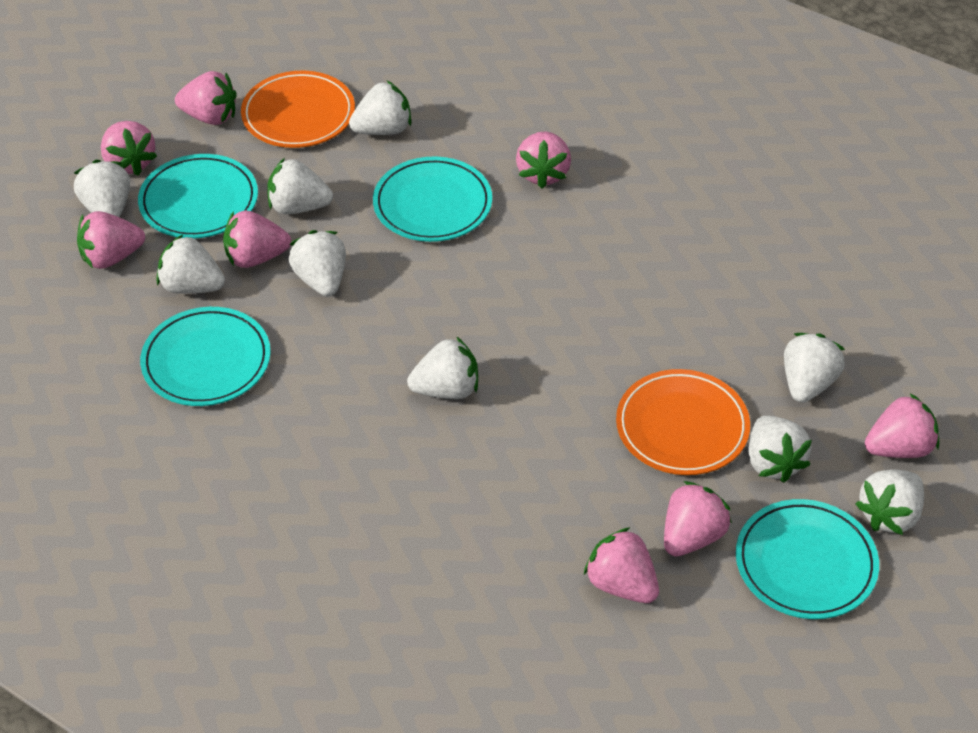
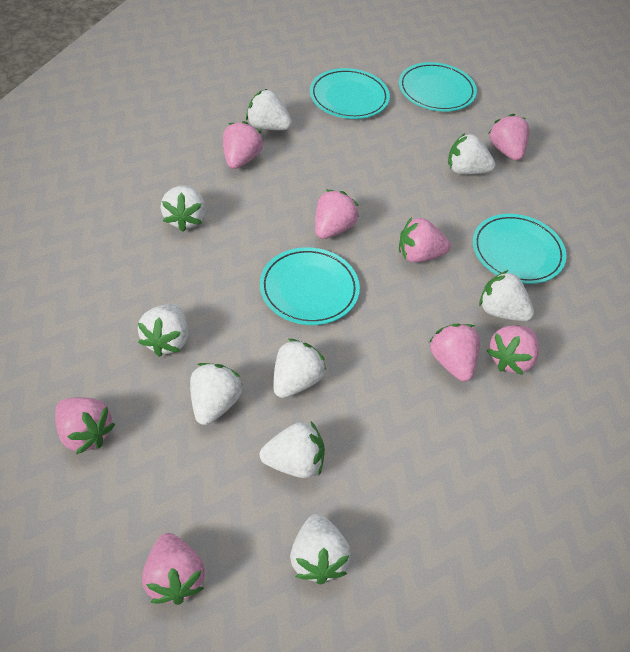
orange plate: [241,71,355,148] [616,369,750,475] = 2 -> none = 0

